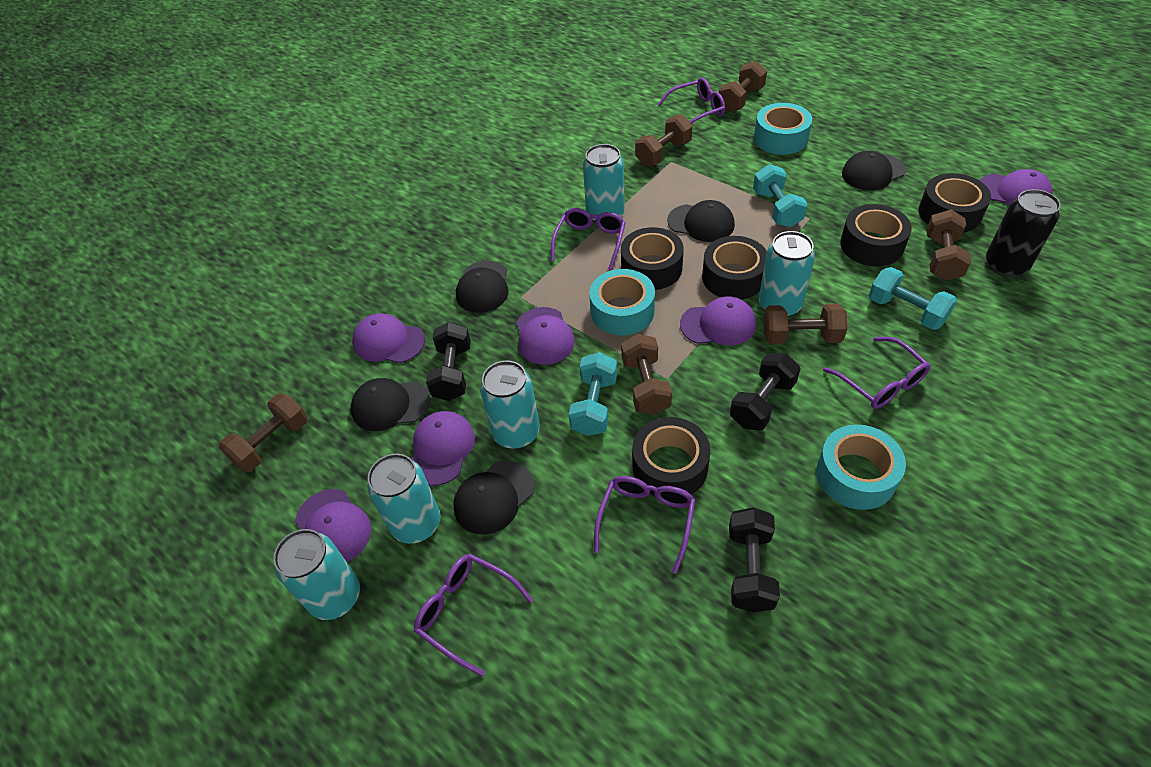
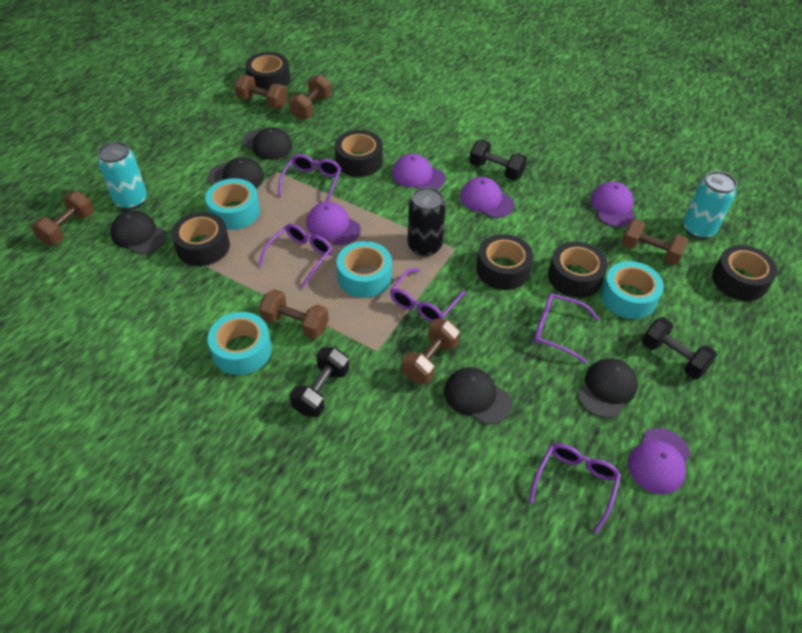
black tape: [621,227,684,290] [632,417,710,496] [702,236,767,300] [840,204,912,266] [918,173,991,233] = 5 -> [171,212,230,266] [245,52,290,90] [335,130,383,177] [476,234,533,290] [548,241,608,298] [712,245,777,301] = 6
purple cap: [295,489,371,562] [352,313,425,363] [412,411,475,486] [516,307,575,365] [680,296,756,345] [980,169,1053,205] = 6 -> [306,202,361,245] [392,154,445,189] [460,177,514,218] [590,182,635,227] [628,428,690,495] = 5
turquoise can: [273,529,360,620] [367,454,440,544] [480,360,540,449] [583,144,625,223] [759,231,815,317] = 5 -> [98,141,147,210] [683,171,737,239] = 2
turquoise dumbbell: [569,352,617,436] [753,164,808,227] [869,267,957,330] = 3 -> none = 0
turquoise tape: [589,269,655,336] [754,103,812,155] [816,424,906,510] = 3 -> [205,178,260,230] [208,312,272,375] [337,241,392,298] [601,261,664,319] = 4

